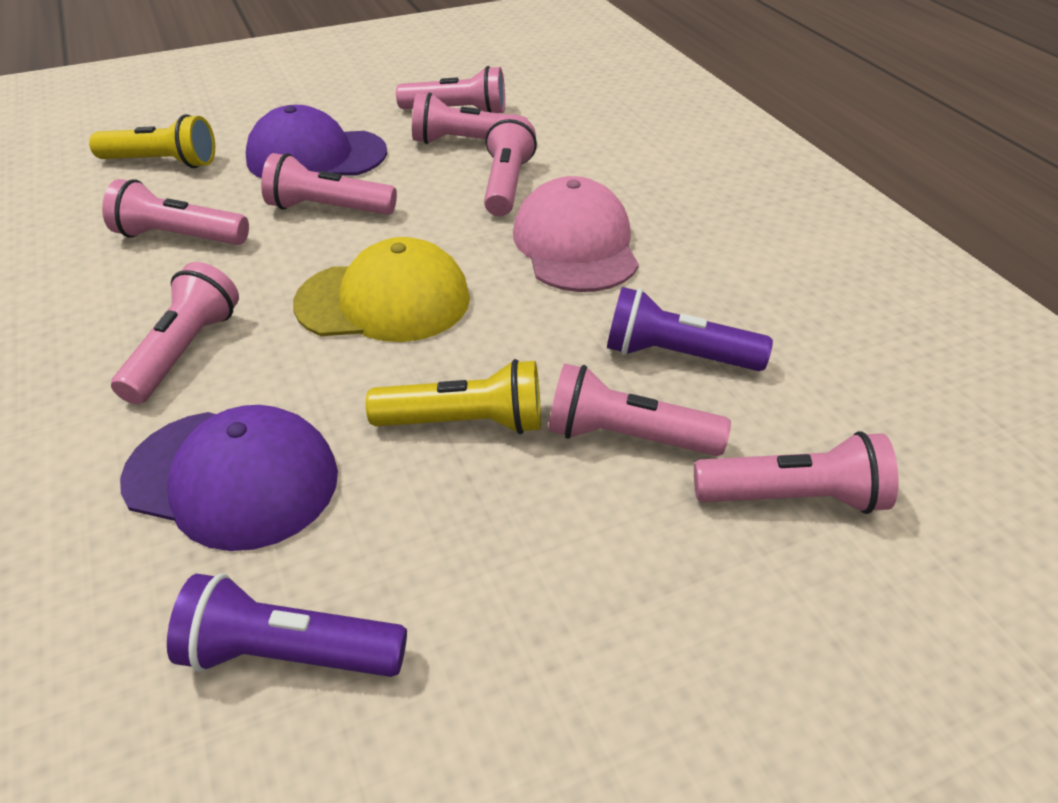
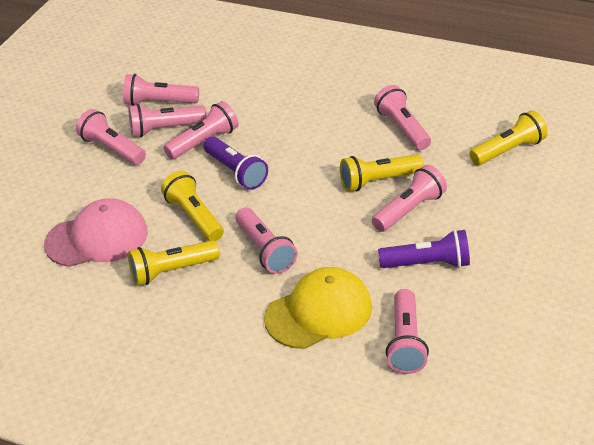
purple cap: [120,405,338,551] [246,105,387,179] = 2 -> none = 0
yellow flashlight: [89,114,215,168] [366,359,541,434] = 2 -> [128,240,220,286] [161,171,224,241] [340,154,424,191] [469,110,548,165] = 4

